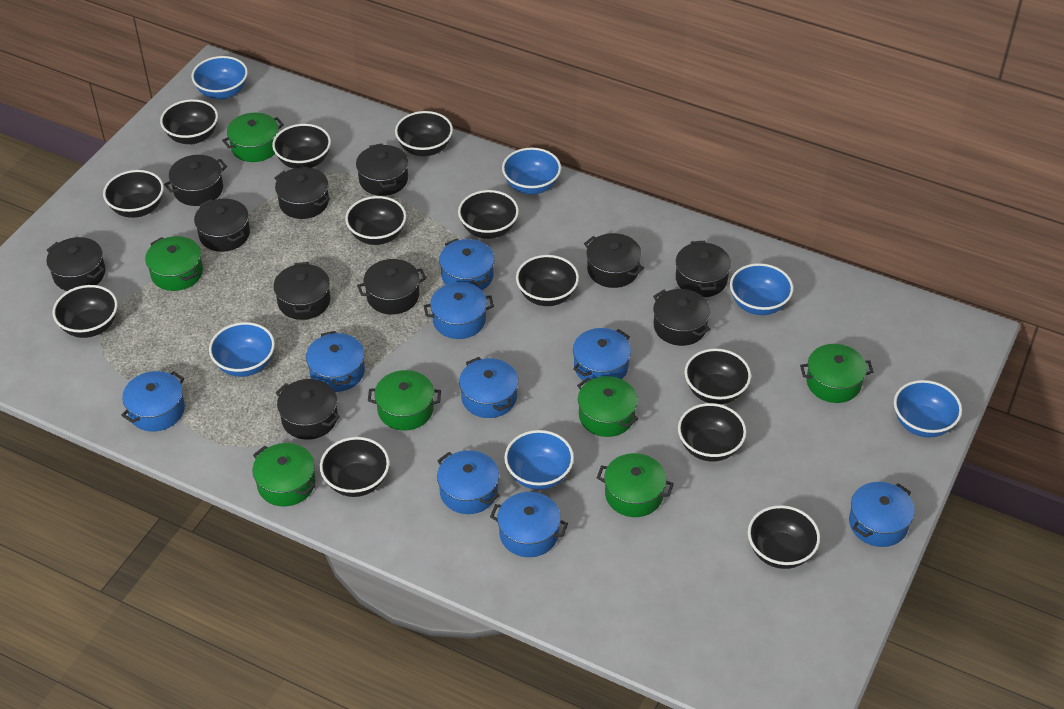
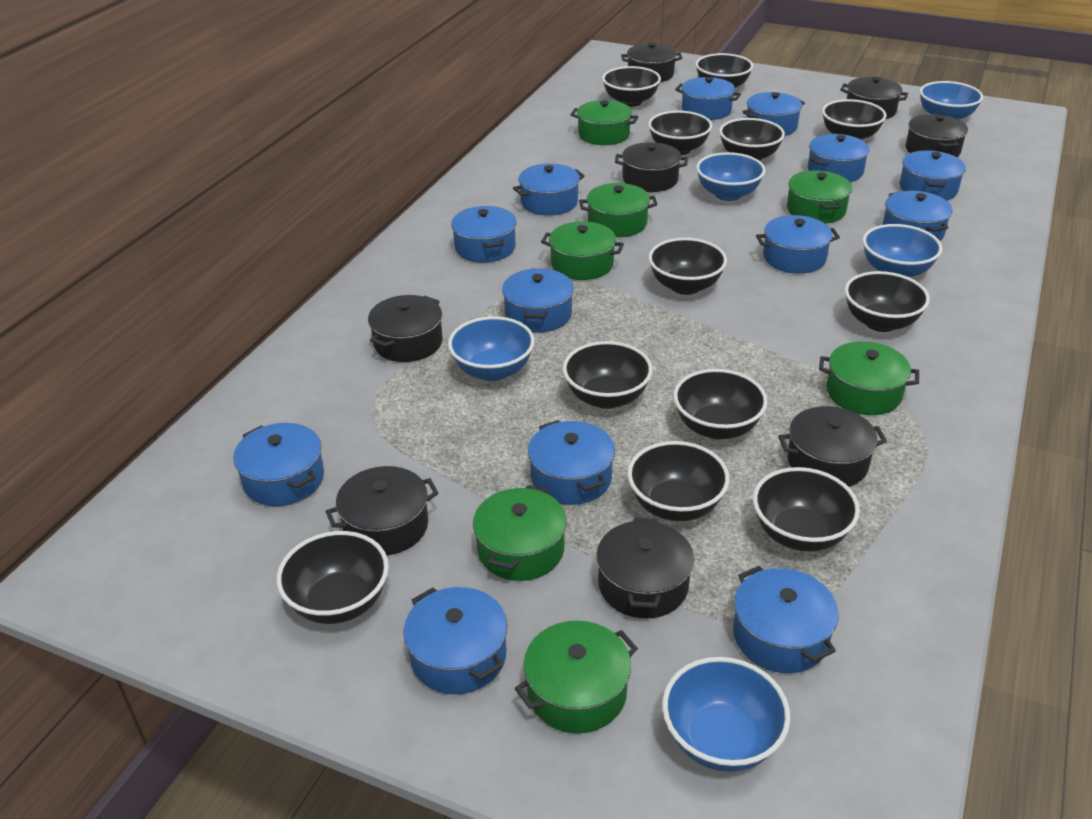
black pot: [46,237,105,291] [164,155,227,206] [194,199,250,252] [273,262,330,320] [274,167,330,219] [275,379,340,440] [356,143,408,196] [357,259,426,315] [584,233,644,288] [653,289,710,346] [676,241,731,297] = 11 -> [325,466,439,555] [368,295,443,362] [596,517,694,618] [615,142,688,192] [621,42,682,82] [778,406,887,487] [840,77,908,119] [906,114,968,157] = 8
blue bowl: [191,56,248,100] [209,322,275,377] [502,148,561,195] [504,430,574,490] [730,263,793,315] [894,380,962,438] = 6 -> [448,316,535,381] [662,657,790,772] [696,152,765,201] [863,224,942,277] [920,81,983,119] = 5
blue pot: [121,371,185,432] [306,331,365,392] [424,282,494,339] [437,450,500,514] [439,239,495,291] [459,357,518,418] [490,492,568,557] [573,328,631,383] [849,482,915,547] = 9 -> [233,423,324,506] [403,587,507,694] [451,206,516,263] [502,268,574,333] [513,163,585,216] [528,420,615,505] [675,77,741,120] [733,566,838,673] [743,92,805,136] [756,215,840,274] [808,134,870,182] [882,191,952,241] [899,150,966,200] = 13

